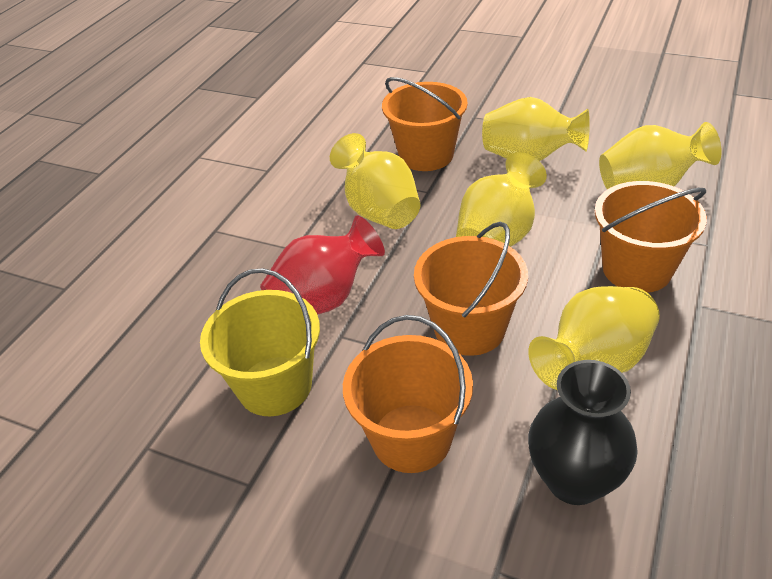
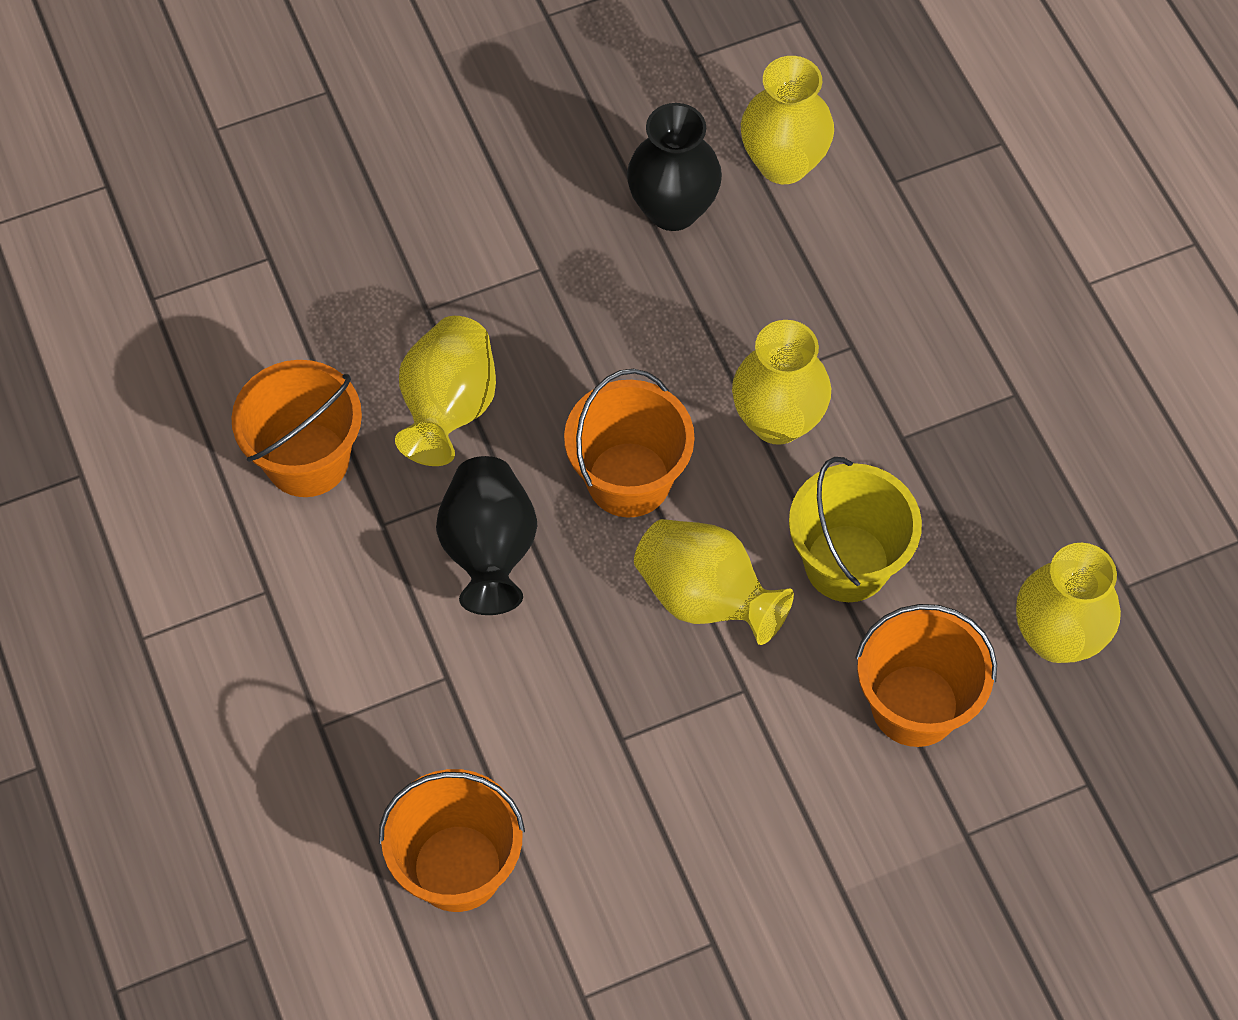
black vase: [528,360,638,505] = 1 -> [436,456,537,615] [627,103,722,231] = 2
red vase: [260,215,385,315] = 1 -> none = 0

